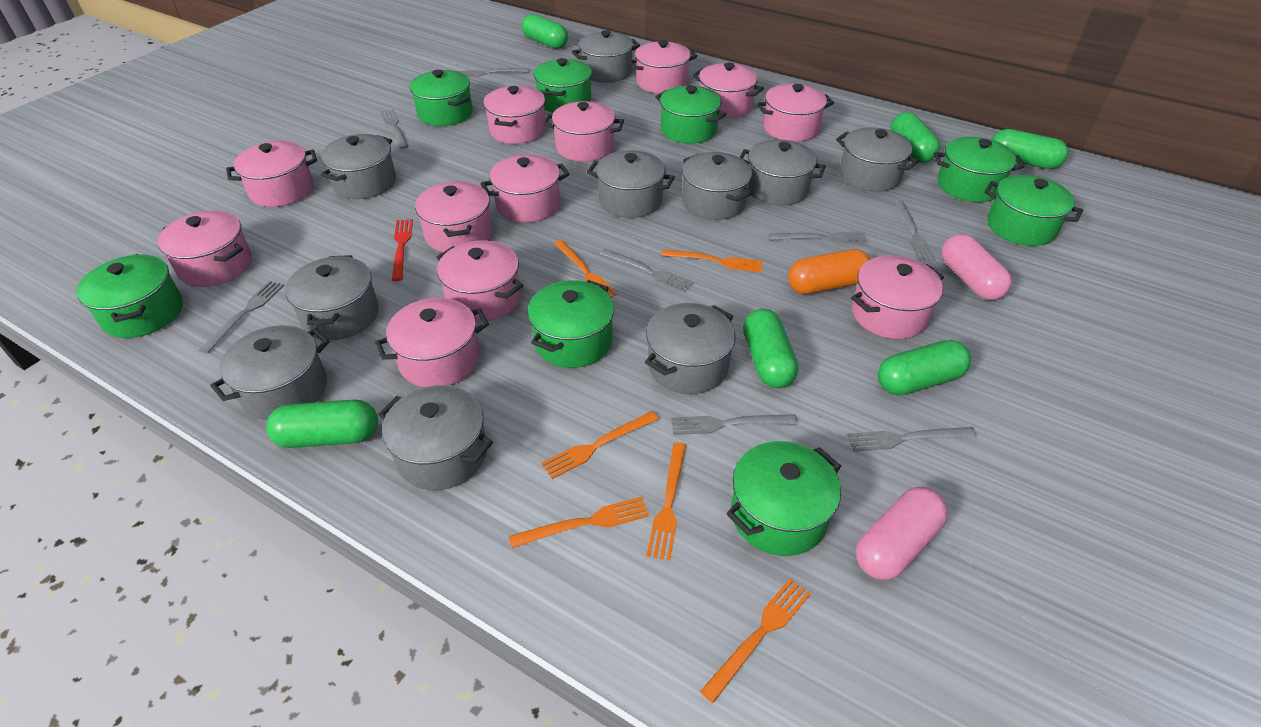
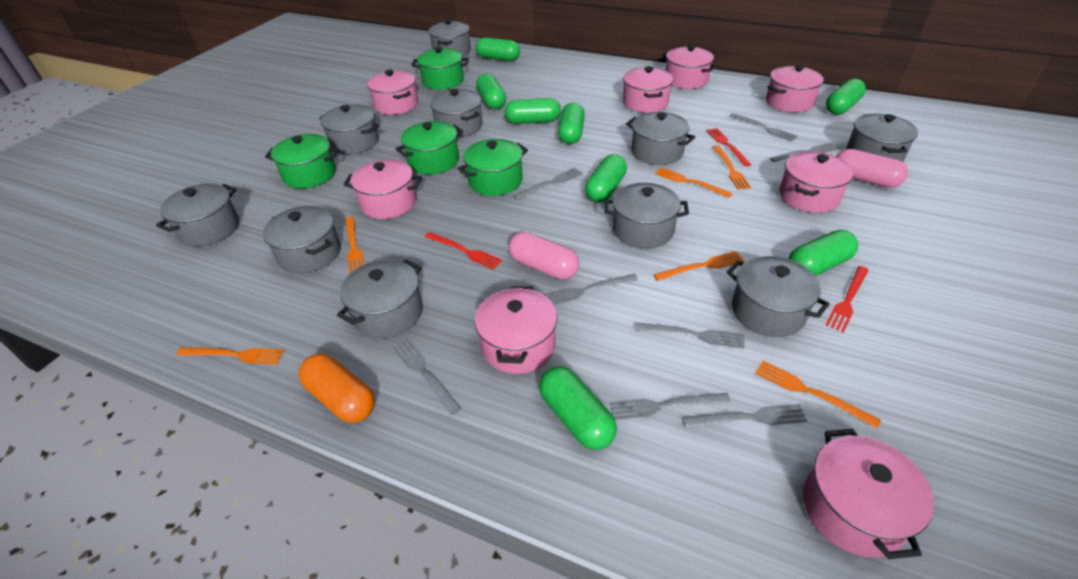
green capsule: [266,400,378,448] [522,14,568,49] [743,309,798,388] [878,340,971,395] [891,112,940,163] [992,129,1068,169] = 6 -> [475,37,520,61] [476,74,506,109] [504,98,561,124] [539,366,617,450] [558,103,585,144] [585,154,627,203] [788,230,858,276] [826,78,866,115] = 8
green pot: [77,254,183,338] [410,70,473,126] [528,280,614,368] [534,58,592,113] [655,85,727,144] [726,441,841,556] [934,137,1024,202] [984,175,1083,246] = 8 -> [265,134,339,189] [395,121,463,174] [412,47,469,90] [458,139,528,196] = 4
pink pot: [158,210,252,287] [226,141,317,207] [375,298,489,387] [415,181,492,252] [436,240,523,322] [481,154,570,223] [484,86,546,144] [543,101,624,162] [628,40,697,93] [692,63,764,118] [756,84,834,142] [851,255,944,339] = 12 -> [343,159,422,219] [367,70,418,115] [475,286,557,374] [623,66,673,113] [662,45,717,89] [766,65,824,112] [779,152,853,213] [803,429,934,559] = 8
red fork: [392,219,413,281] = 1 -> [425,232,502,270] [706,128,751,166] [826,266,869,333] = 3

